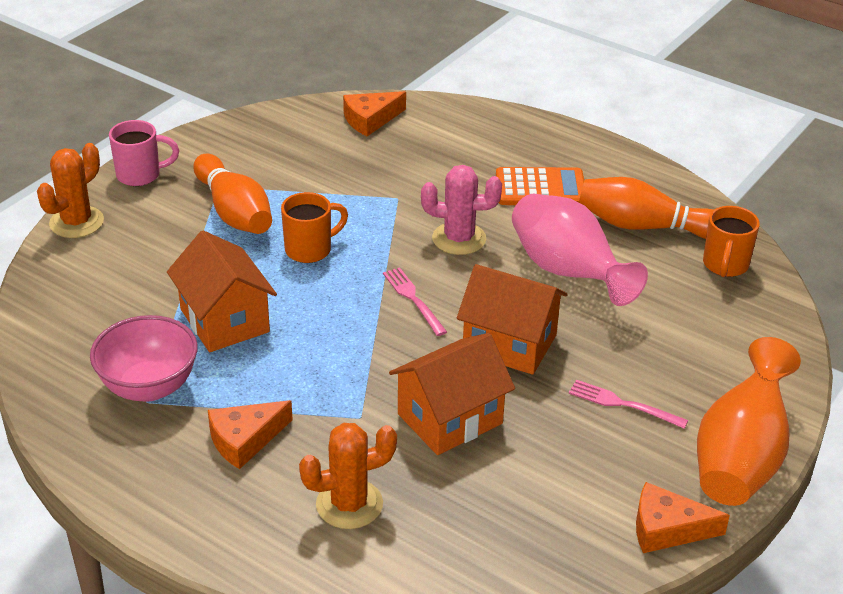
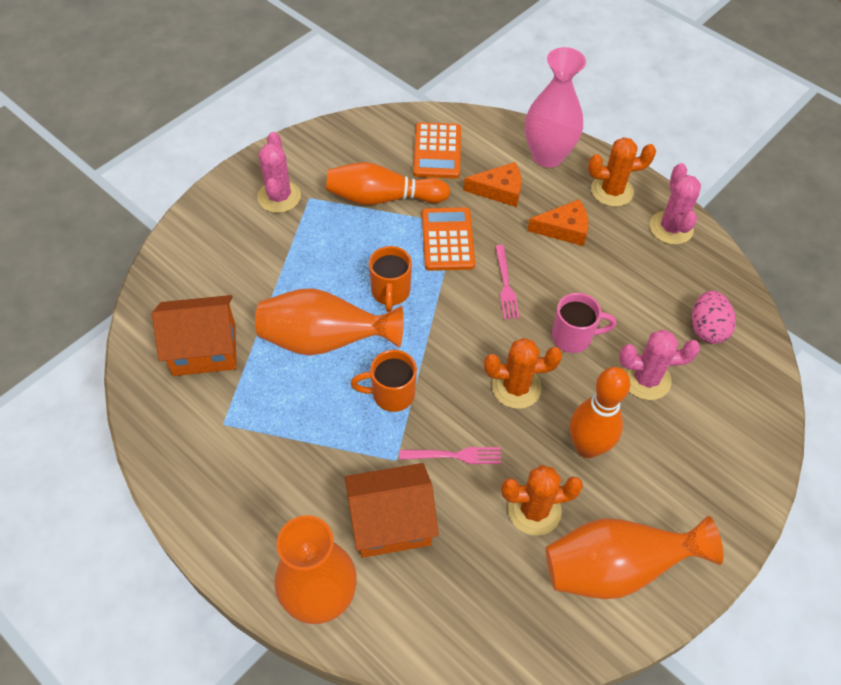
orange cactus: [37,143,104,238] [299,423,397,529] = 2 -> [484,338,562,409] [501,465,583,535] [588,137,656,207] = 3
orange calculator: [496,167,584,205] = 1 -> [413,122,461,179] [422,207,475,271] = 2
orange cheese: [208,400,293,469] [343,91,406,136] [636,482,730,553] = 3 -> [463,162,521,207] [527,199,588,246] = 2
orange house: [167,230,277,352] [389,333,515,455] [457,264,568,375] = 3 -> [152,295,237,376] [345,463,439,558] = 2
orange vase: [697,337,801,506] = 1 -> [255,288,404,356] [274,515,357,624] [546,516,723,599] = 3
pink bowl: [90,315,198,402] = 1 -> none = 0
pink cactus: [421,165,502,255] = 1 -> [257,132,301,213] [619,330,700,400] [649,163,701,245] = 3
pink egg: none = 0 -> [692,291,736,344] = 1

